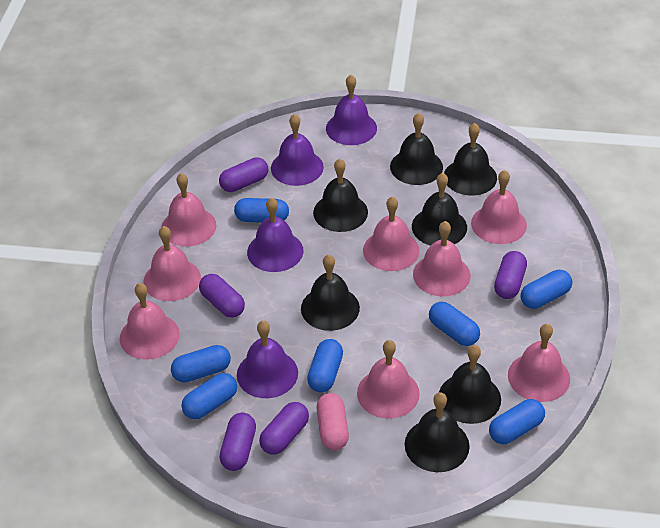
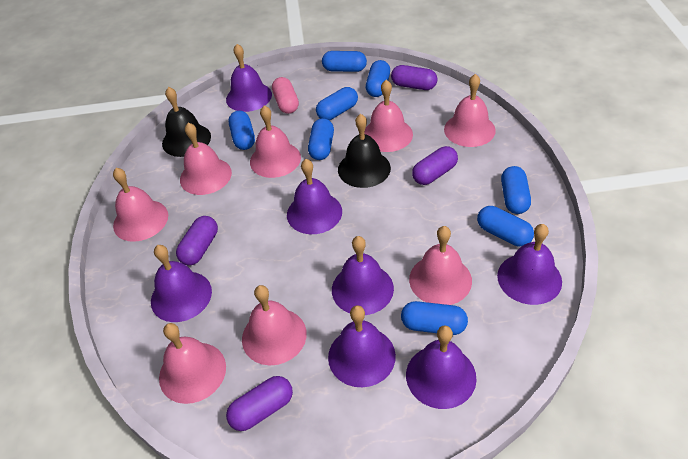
black bell: [301,254,360,331] [313,158,368,232] [390,113,443,185] [405,392,470,472] [412,173,467,246] [439,345,501,424] [444,123,497,195] = 7 -> [162,87,211,157] [338,114,391,188] = 2
blue capsule: [171,345,231,382] [182,373,237,419] [234,198,289,223] [307,339,343,392] [429,302,480,346] [489,399,545,444] [521,270,572,309] = 7 -> [229,111,255,150] [308,118,334,160] [316,87,358,120] [322,51,367,72] [366,60,390,97] [401,301,468,335] [477,206,534,247] [501,166,531,214] = 8
purple bell: [237,321,298,398] [247,197,303,272] [271,114,324,186] [326,75,377,145] = 4 -> [151,245,212,322] [226,44,272,112] [287,159,342,234] [328,305,396,387] [332,236,394,315] [406,325,477,409] [497,224,562,305] = 7
purple capsule: [199,274,245,318] [219,157,268,192] [219,413,256,471] [259,402,309,455] [494,251,527,299] = 5 -> [176,216,218,265] [226,376,293,431] [391,65,437,90] [412,146,458,185] = 4

